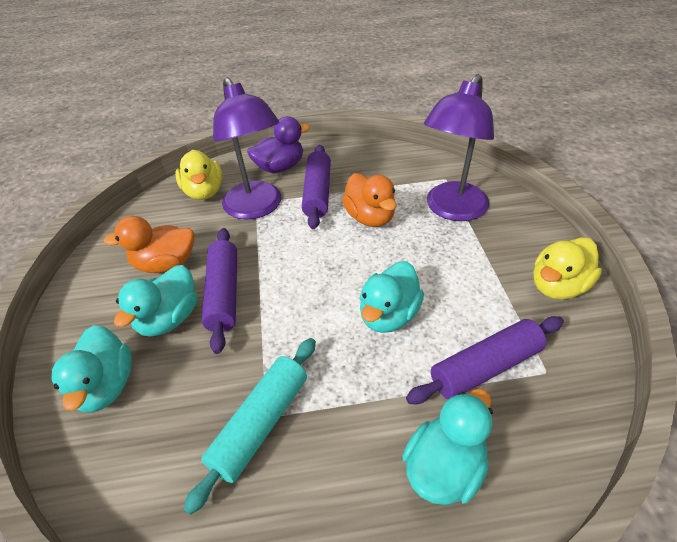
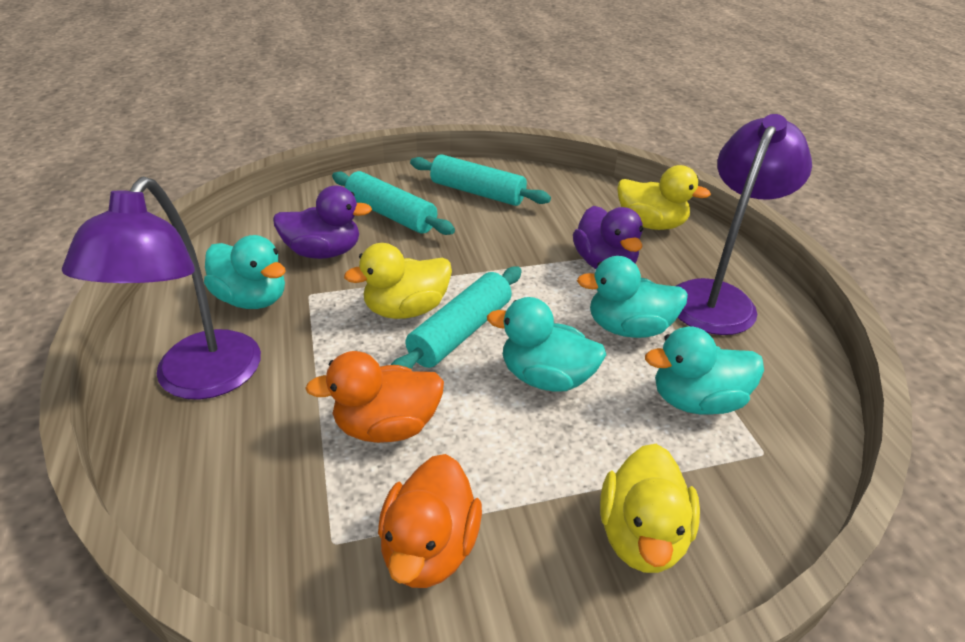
purple duck: [247,116,310,173] = 1 -> [273,185,372,259] [573,206,643,269] = 2
purple rolling pin: [202,228,237,354] [302,145,331,229] [406,316,564,404] = 3 -> none = 0
turquoise rolling pin: [183,338,316,515] = 1 -> [332,171,455,235] [391,266,522,369] [410,155,551,206] = 3
yellow duck: [175,150,223,200] [533,237,602,300] = 2 -> [344,243,452,319] [600,444,700,573] [617,165,711,230] = 3

